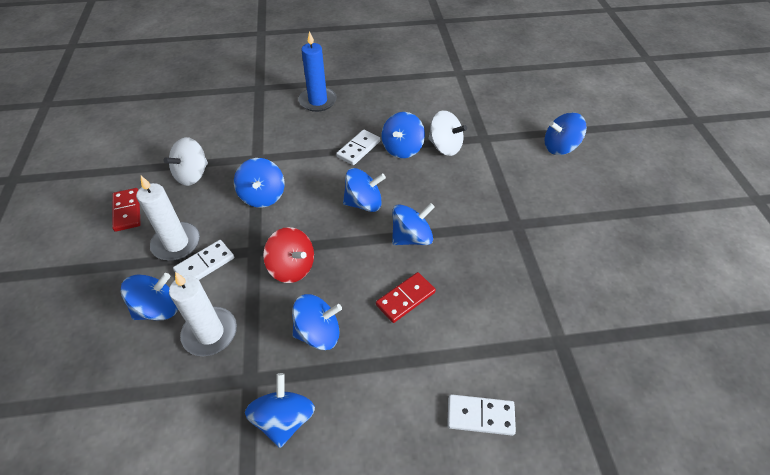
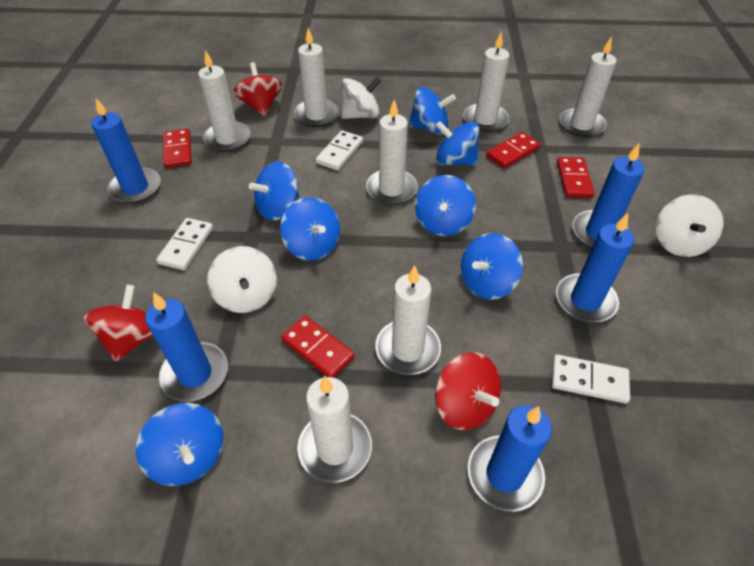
blue candle: [299,31,337,112] = 1 -> [92,98,161,204] [145,293,228,402] [468,405,552,512] [556,213,634,322] [573,143,645,248] = 5
blue spinning top: [121,273,178,320] [234,158,284,208] [245,373,315,448] [292,294,342,350] [343,168,386,212] [381,112,425,158] [392,203,435,245] [544,113,587,155] = 8 -> [136,403,224,486] [249,162,299,221] [280,197,340,261] [409,87,456,134] [415,175,476,236] [436,121,479,165] [461,233,523,300] = 7
red domino: [112,188,141,232] [376,272,436,323] = 2 -> [163,129,192,168] [281,316,355,378] [486,132,541,168] [557,157,595,198] = 4
red spinning top: [263,227,314,283] = 1 -> [84,285,153,362] [233,62,282,116] [435,352,501,430] = 3
white candle: [136,176,200,261] [169,272,237,356] = 2 -> [198,50,251,152] [293,28,339,127] [297,376,372,483] [366,100,418,205] [375,265,441,375] [463,33,510,132] [559,36,617,137] = 7
white spinning top: [164,137,208,186] [429,110,467,156] = 2 -> [207,246,277,313] [341,77,381,119] [656,194,724,257] = 3

